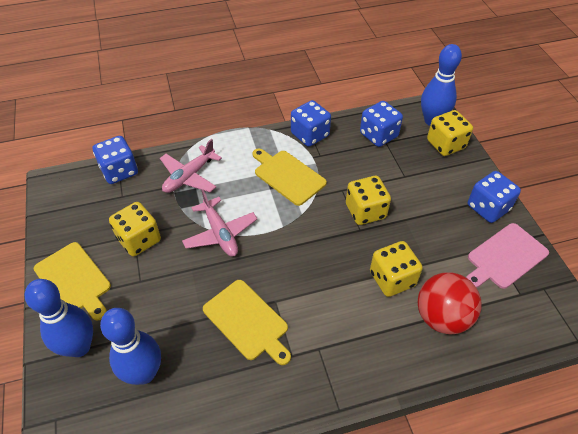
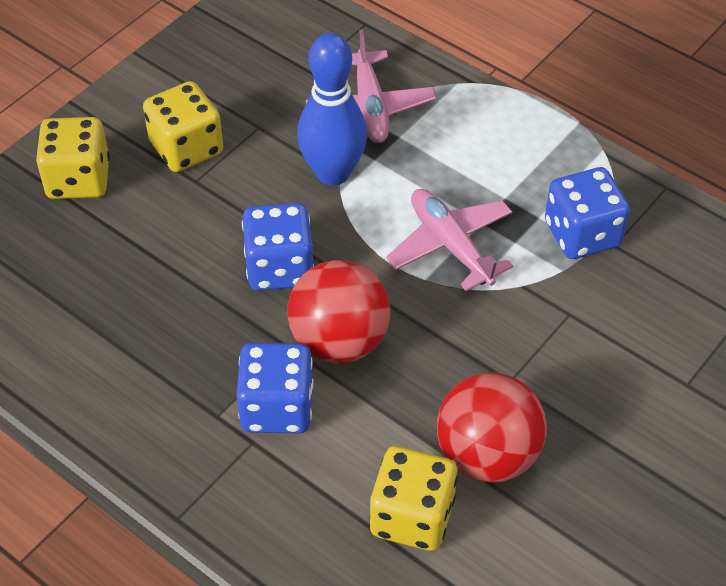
blue bowling pin: [25,279,93,357] [100,308,161,385] [421,44,462,126] = 3 -> [297,33,367,186] = 1
blue dice: [93,136,138,184] [291,100,331,147] [360,101,403,147] [468,171,521,223] = 4 -> [236,343,314,434] [242,203,314,291] [545,167,630,259] = 3
pink cutting board: [466,223,549,289] = 1 -> none = 0
red ball: [418,272,482,334] = 1 -> [287,260,390,363] [437,372,547,483] = 2
yellow cutting board: [34,242,111,320] [203,280,291,365] [252,149,327,206] = 3 -> none = 0
yellow dice: [109,202,161,256] [346,176,391,225] [370,241,423,297] [427,110,473,156] = 4 -> [36,117,110,199] [143,81,223,172] [370,446,458,551] = 3

